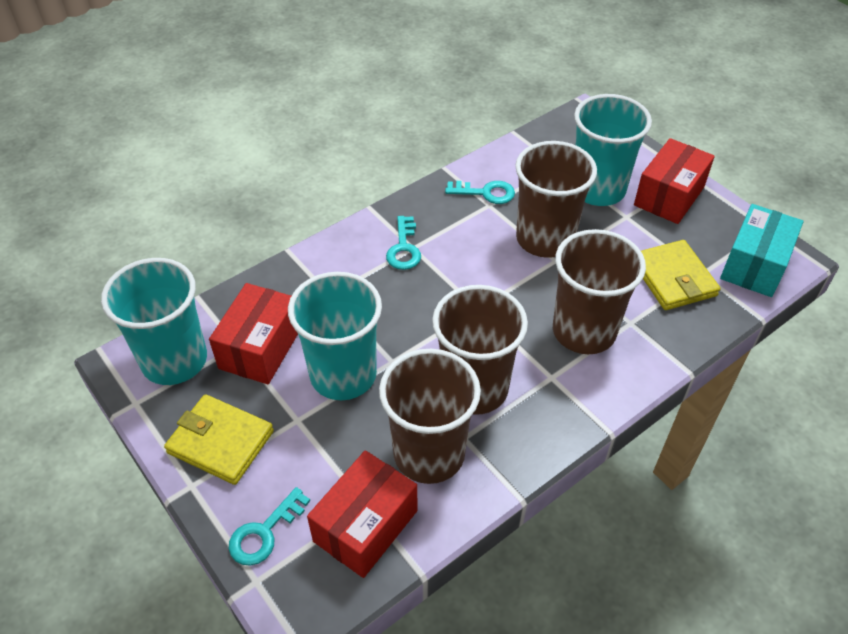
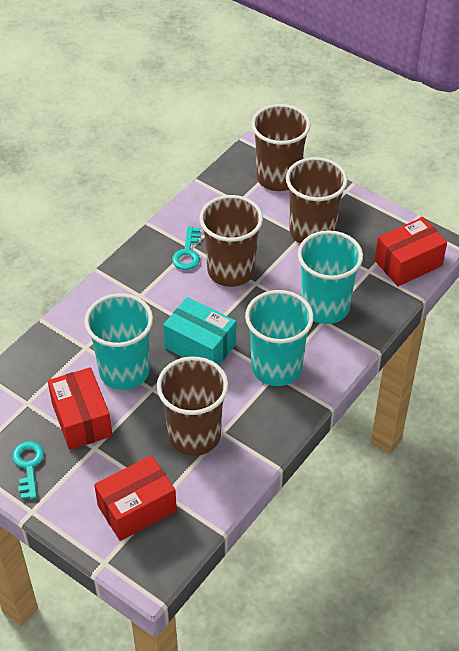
turquoise key: [229,487,310,566] [386,216,421,270] [445,181,515,204] = 3 -> [12,441,44,499] [172,226,201,270] = 2
yellow wallet: [164,394,274,485] [641,240,720,310] = 2 -> none = 0

